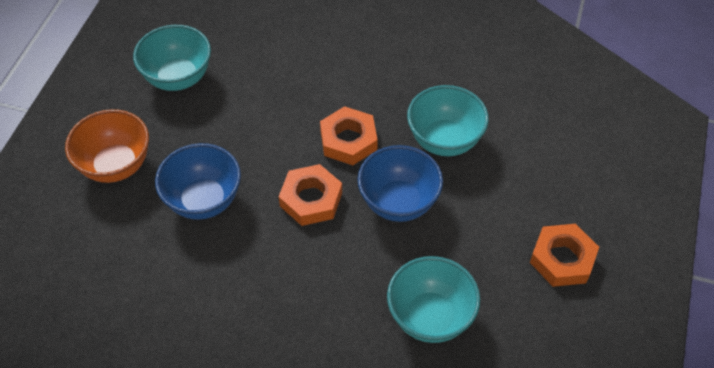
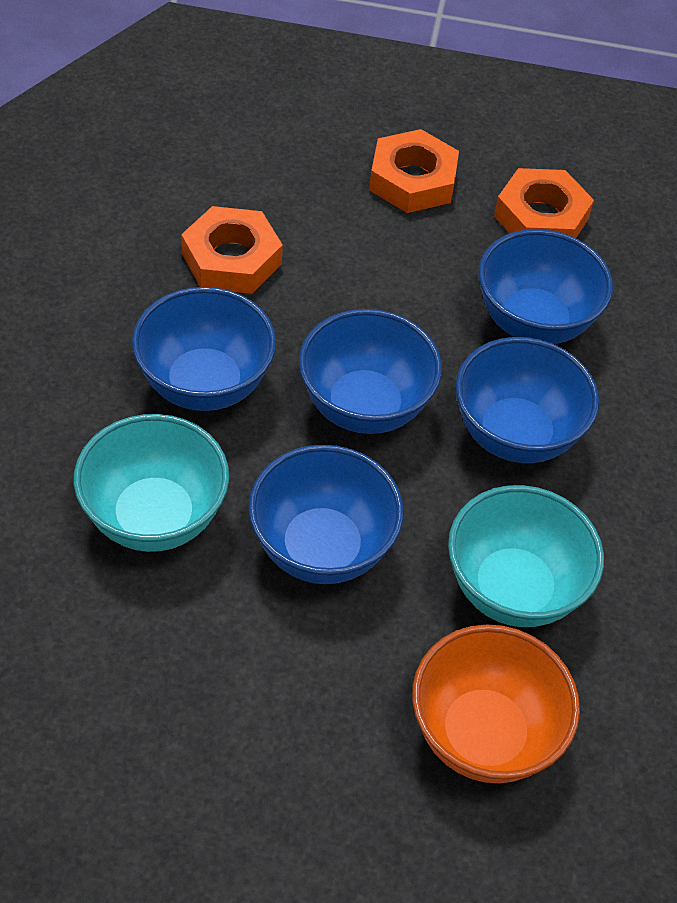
blue bowl: [155,143,241,220] [357,145,443,222] = 2 -> [132,287,276,411] [248,445,404,584] [299,309,442,434] [455,337,599,463] [478,229,613,344] = 5
turquoise bowl: [133,25,211,91] [387,256,480,343] [407,85,489,156] = 3 -> [74,414,229,552] [448,485,604,627] = 2

